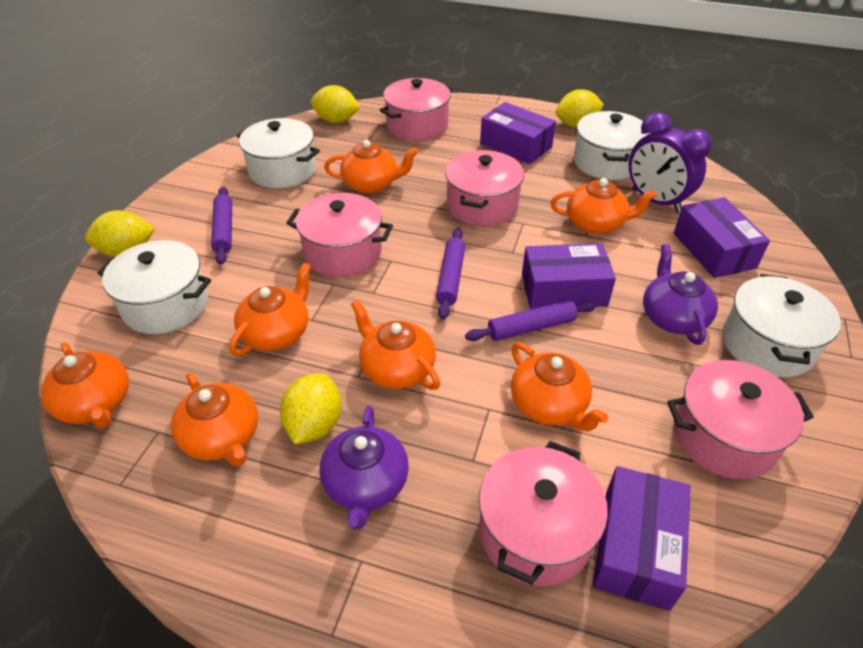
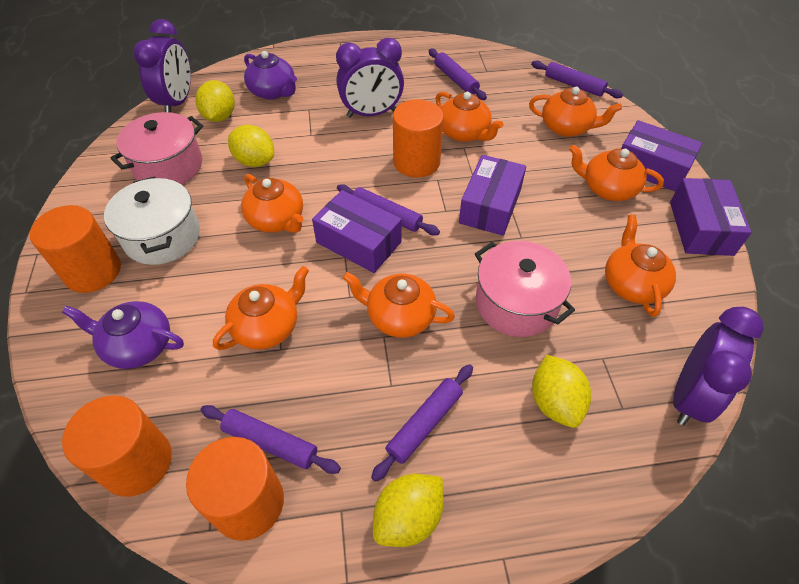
orange cylinder: none = 0 -> [30,205,121,293] [62,396,172,497] [186,437,284,541] [393,99,444,178] = 4
pink pot: [286,193,393,277] [380,78,453,141] [445,150,524,226] [479,441,608,586] [667,360,814,479] = 5 -> [110,112,203,184] [475,241,575,337] = 2
purple clock: [629,112,712,213] = 1 -> [133,19,191,113] [336,38,404,118] [673,307,764,426] = 3
purple rolling pin: [211,187,232,265] [436,228,465,319] [465,300,598,341] = 3 -> [200,405,341,474] [337,184,440,235] [371,364,473,482] [429,49,487,100] [531,60,623,98] = 5
white pot: [98,240,211,334] [237,118,320,188] [574,111,650,180] [723,274,841,378] = 4 -> [104,176,200,265] = 1

